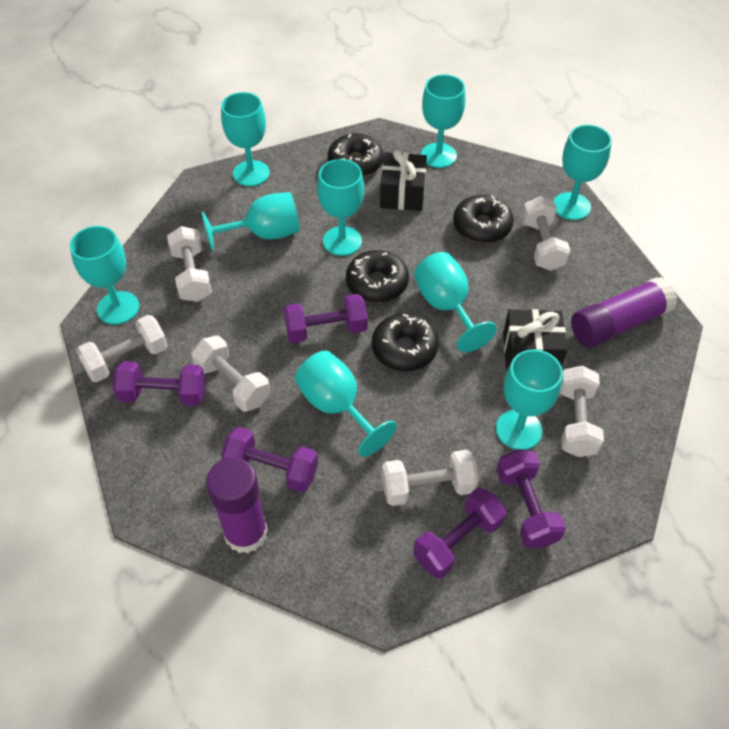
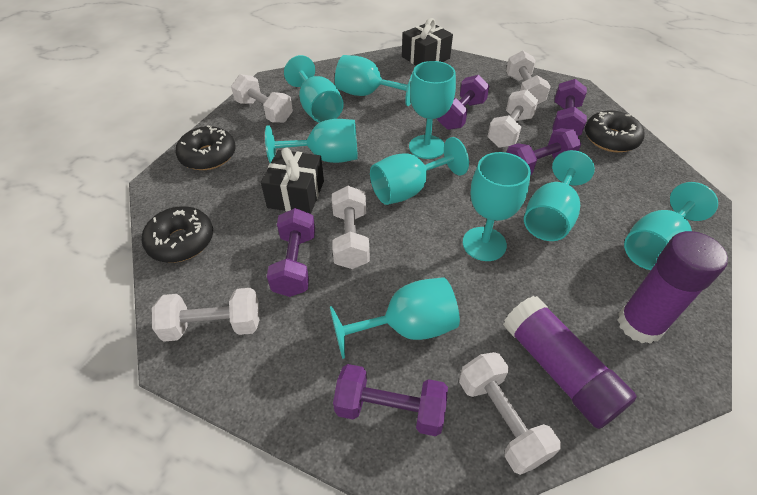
black donut: [328,133,384,177] [346,250,409,303] [372,313,439,371] [453,195,514,243] = 4 -> [142,207,213,263] [176,125,236,170] [585,110,645,153] = 3

